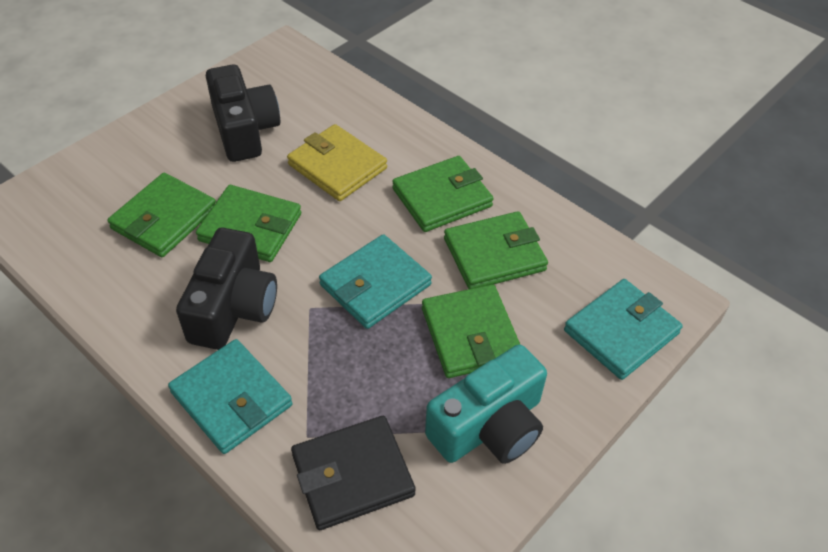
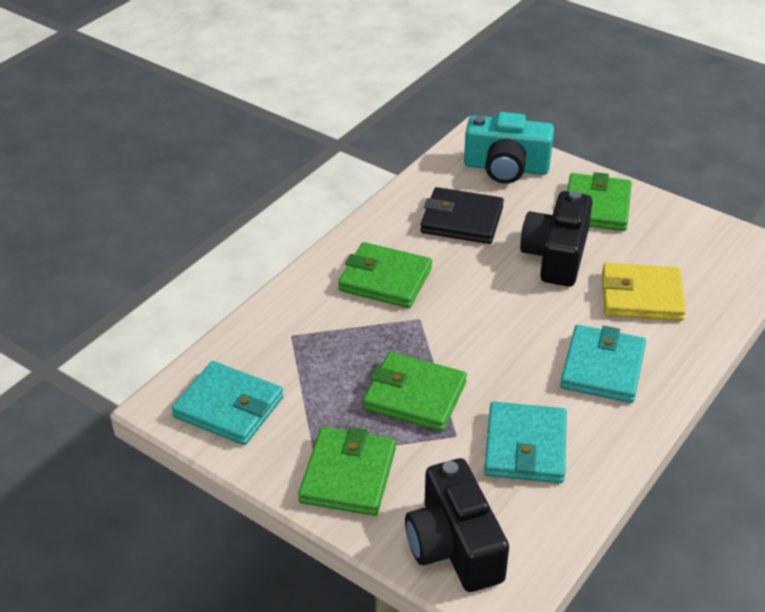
green wallet: [107,173,216,257] [196,185,301,262] [392,156,494,232] [422,285,520,378] [444,211,548,289] = 5 -> [298,427,396,516] [338,242,432,308] [363,352,467,431] [567,172,632,231] = 4

